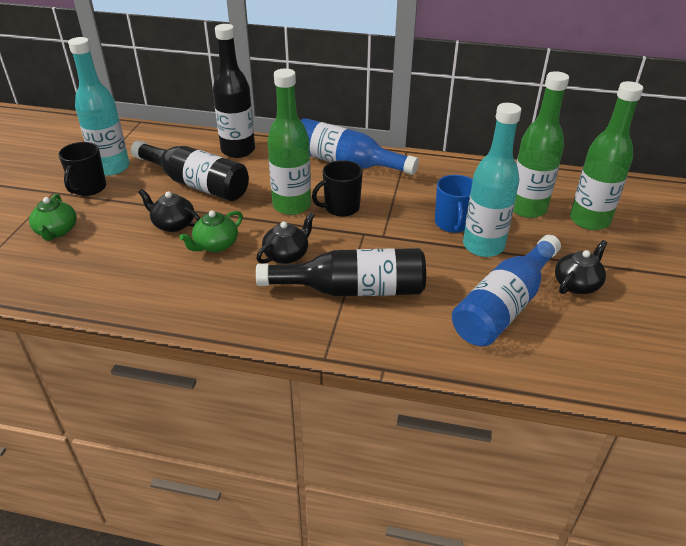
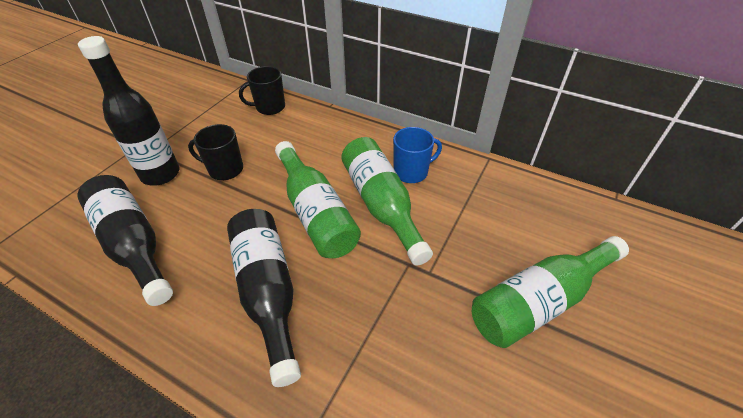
black teapot: [138,189,200,232] [257,212,315,264] [555,240,607,294] = 3 -> none = 0
blue bottle: [300,118,419,175] [452,235,561,347] = 2 -> none = 0
green teapot: [29,194,77,241] [179,210,243,252] = 2 -> none = 0
turquoise bottle: [68,37,130,176] [463,103,521,257] = 2 -> none = 0

